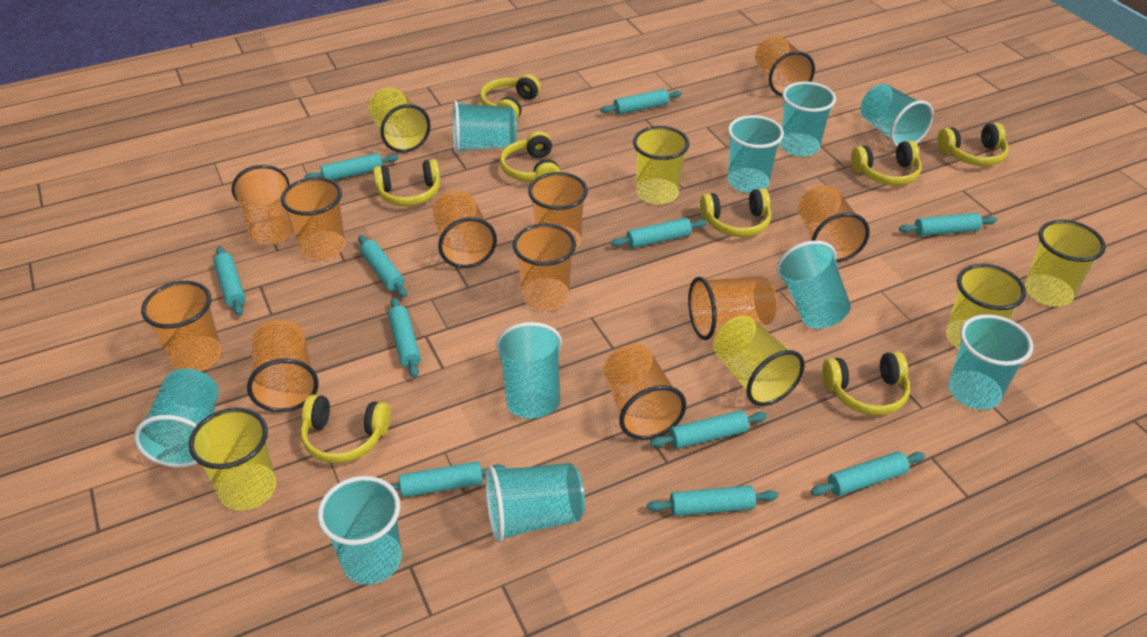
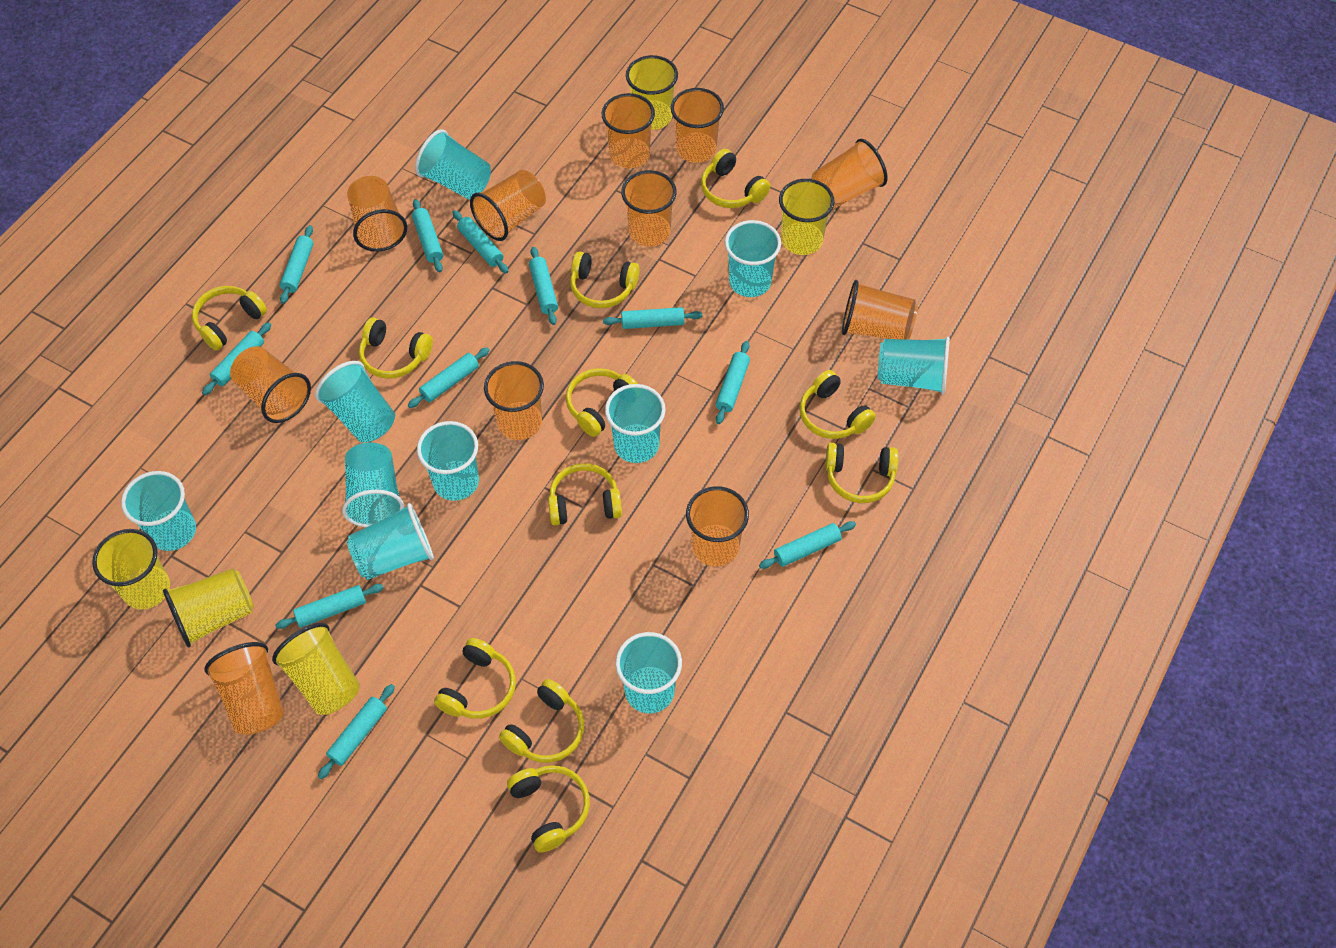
yellow cup: [189,408,276,511] [369,87,431,153] [633,126,690,205] [713,315,805,406] [946,264,1026,349] [1025,220,1106,307] = 6 -> [92,529,170,609] [163,568,254,647] [272,623,360,715] [626,55,678,130] [779,179,835,255] = 5
yellow headphones: [300,395,391,463] [373,159,441,206] [480,74,541,120] [500,131,560,181] [700,188,771,237] [822,351,910,415] [851,141,922,186] [937,123,1009,166] = 8 -> [192,286,267,350] [359,318,433,379] [434,638,516,719] [499,679,584,763] [507,765,590,853] [548,463,622,525] [566,368,638,437] [570,251,640,308] [701,149,770,208] [800,370,876,439] [825,443,898,503] = 11

